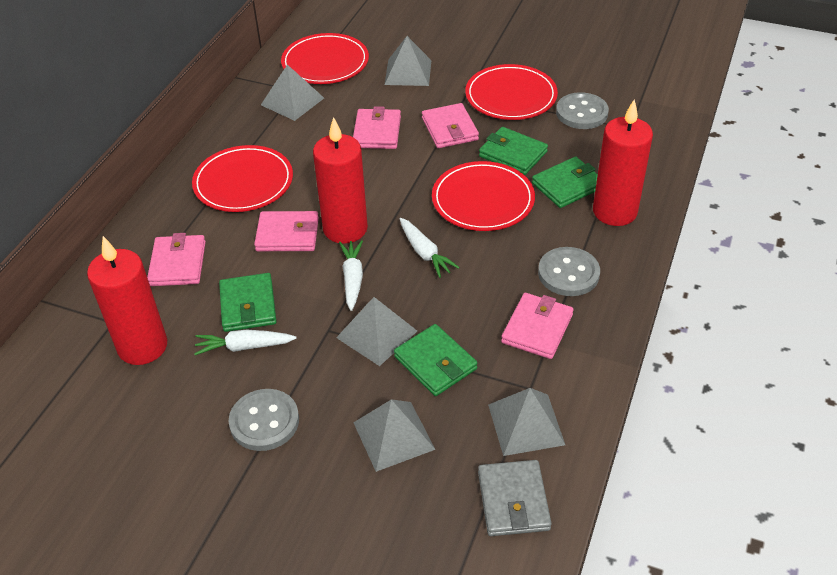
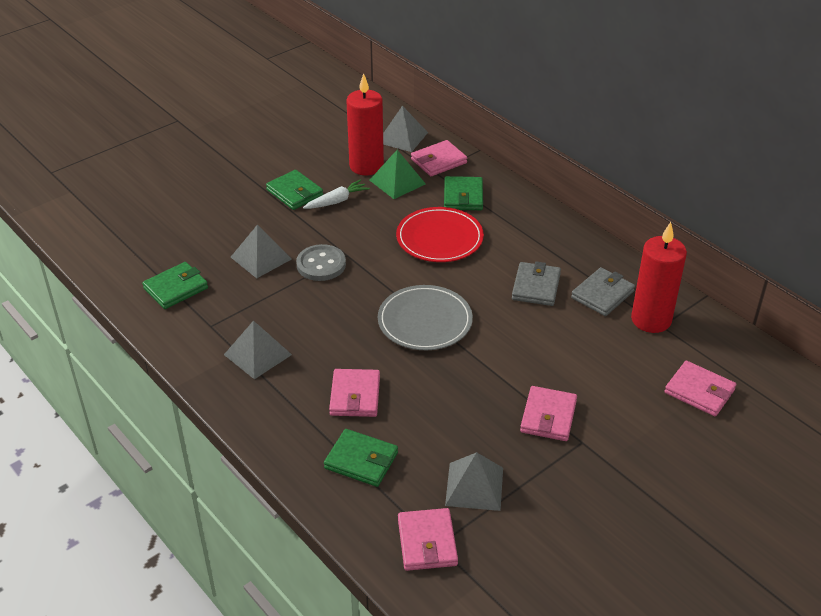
green pyramid: none = 0 -> [370,150,426,199] = 1
grey button: [229,389,299,451] [538,247,600,296] [556,92,609,129] = 3 -> [296,244,346,281] = 1
grey plate: none = 0 -> [378,285,473,350] = 1
grey pyramid: [261,65,324,121] [336,297,417,366] [353,399,436,472] [385,36,432,86] [488,388,565,456] = 5 -> [224,320,292,379] [231,225,292,278] [383,106,428,152] [445,452,503,511] = 4
grey wallet: [478,460,552,536] = 1 -> [512,261,561,306] [571,267,635,316] = 2
red candle: [87,236,167,365] [313,117,368,244] [593,99,653,226] = 3 -> [346,73,384,176] [631,222,687,333] = 2
red plate: [192,145,293,212] [281,33,369,84] [432,161,535,231] [465,64,558,120] = 4 -> [396,207,484,262] = 1
white carrot: [194,330,296,355] [339,240,363,311] [400,218,460,278] = 3 -> [303,180,370,209] = 1

